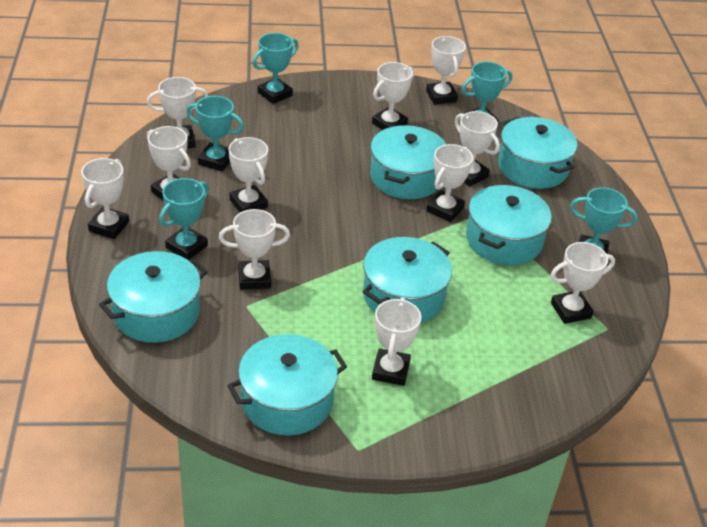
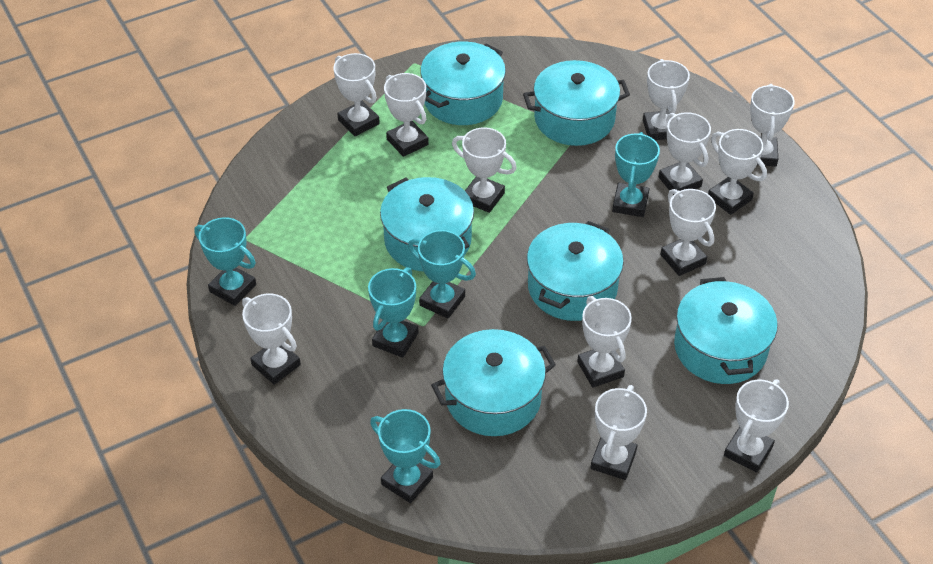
white trophy: [81,158,129,239] [147,77,208,148] [147,126,191,201] [219,209,290,290] [229,137,268,212] [372,62,414,130] [372,297,421,386] [426,36,466,105] [426,144,473,222] [455,111,500,187] [551,242,615,324] = 11 -> [242,294,301,385] [333,53,380,136] [384,73,429,157] [452,127,517,213] [577,296,632,388] [590,385,647,480] [643,59,690,140] [659,112,711,195] [660,189,716,276] [708,129,767,215] [724,379,789,473] [750,84,795,166] = 12

